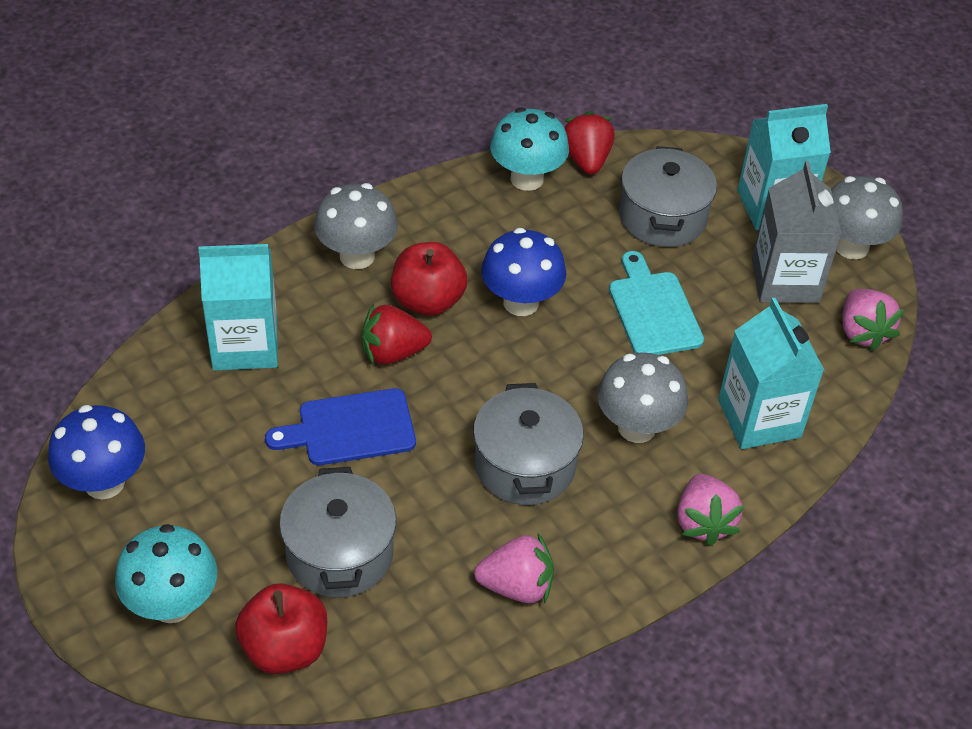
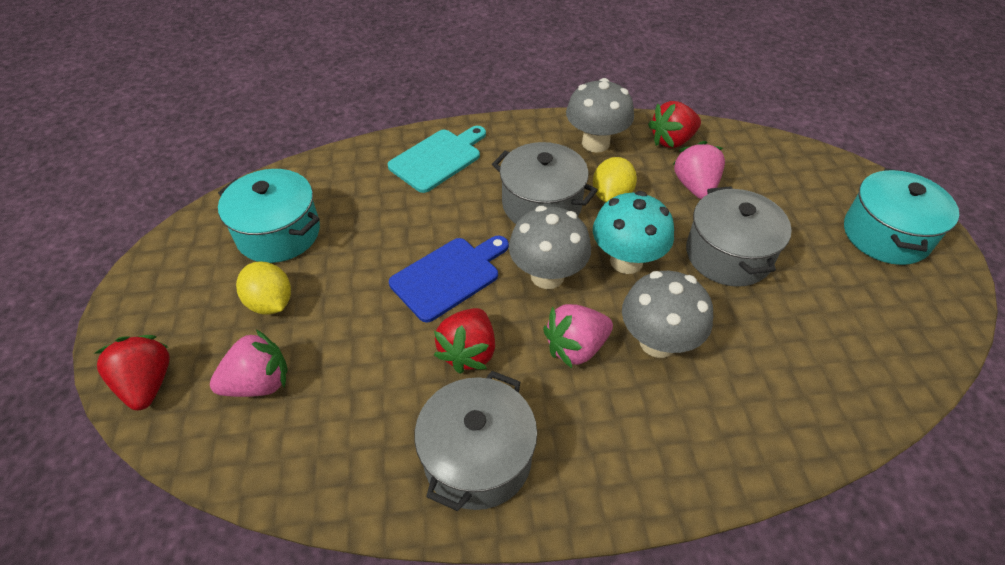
blue mushroom: [48,405,145,499] [481,228,567,316] = 2 -> none = 0
grey carton: [752,161,842,303] = 1 -> none = 0
red apple: [235,583,327,674] [391,242,467,316] = 2 -> none = 0
red strawberry: [362,303,432,365] [564,111,615,174] = 2 -> [94,335,170,410] [434,308,495,374] [648,101,701,148] = 3
turquoise carton: [198,244,278,371] [718,298,824,449] [737,104,831,230] = 3 -> none = 0
turquoise mushroom: [115,524,217,623] [490,107,569,191] = 2 -> [593,191,674,274] = 1
turquoise pot: none = 0 -> [218,169,320,263] [844,168,959,265] = 2
yellow lemon: none = 0 -> [236,262,291,315] [593,157,637,202] = 2

